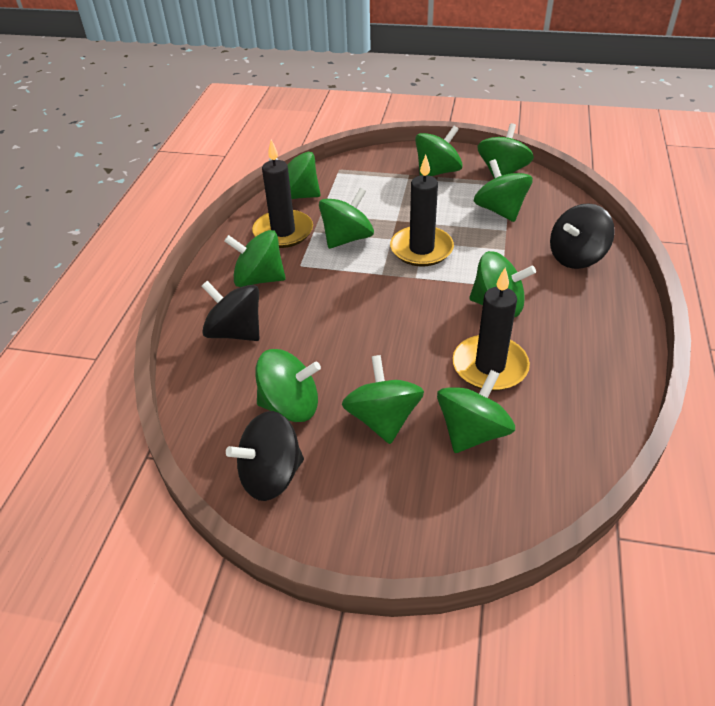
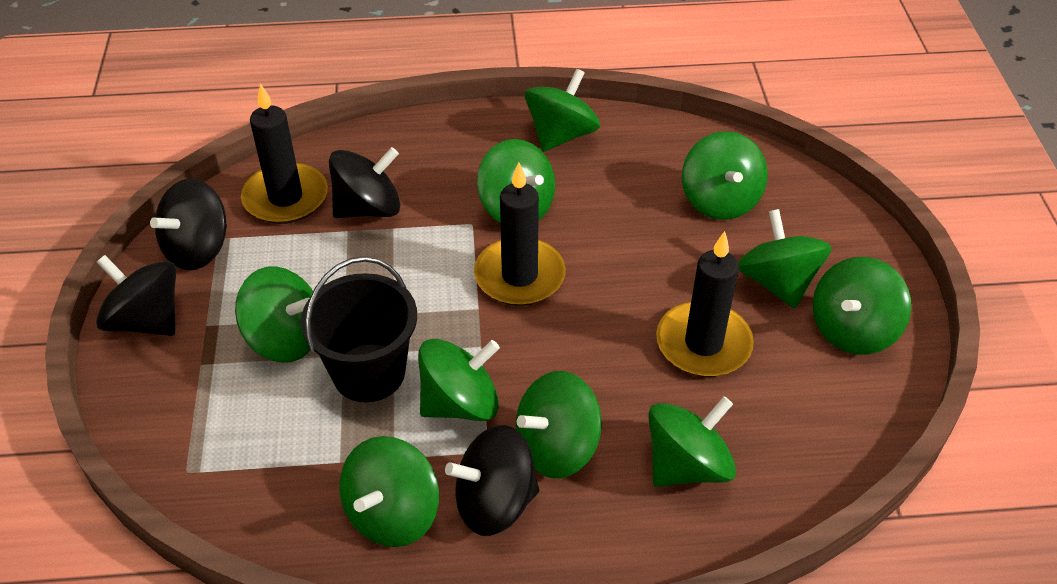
black bucket: none = 0 -> [301,256,417,402] = 1
black spinning top: [202,281,259,341] [226,411,304,501] [550,203,615,269] = 3 -> [96,255,176,336] [150,178,227,271] [329,147,400,218] [445,425,539,536] = 4

